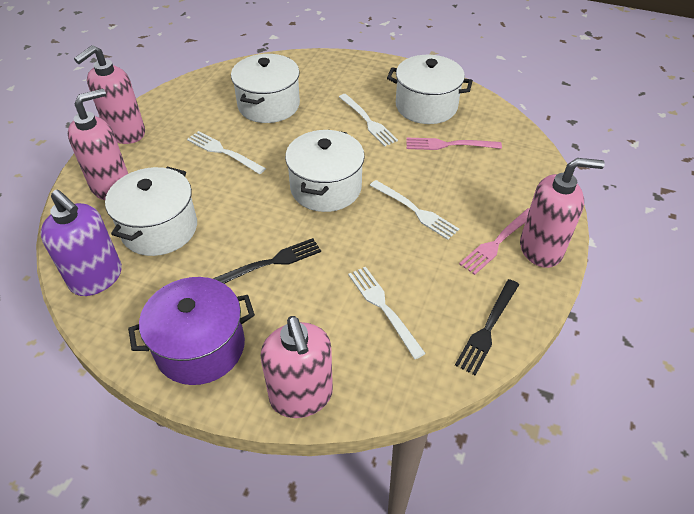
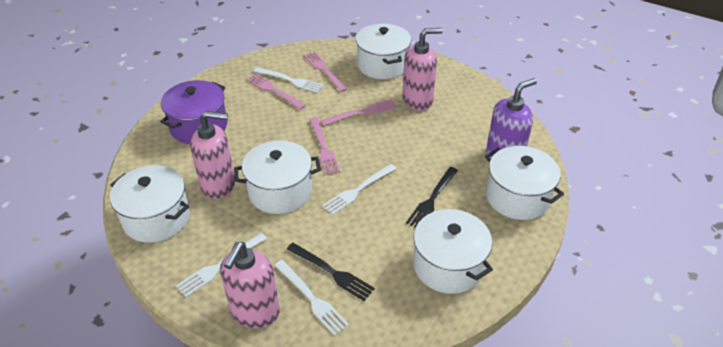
pink fork: [406,138,502,150] [459,208,529,275] = 2 -> [247,74,305,110] [304,52,347,92] [309,117,341,175] [321,99,397,126] = 4
pink soap dispenser: [68,89,128,200] [74,45,145,144] [261,316,333,418] [520,158,605,268] = 4 -> [190,111,235,199] [220,242,280,328] [402,28,443,110] = 3
white pot: [105,167,197,256] [231,54,300,123] [285,130,365,212] [387,55,473,124] = 4 -> [110,165,190,243] [234,140,321,214] [356,24,411,79] [413,209,493,294] [485,146,564,220] = 5

